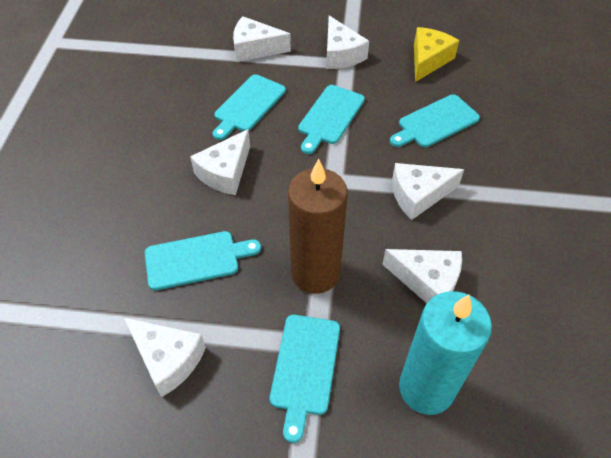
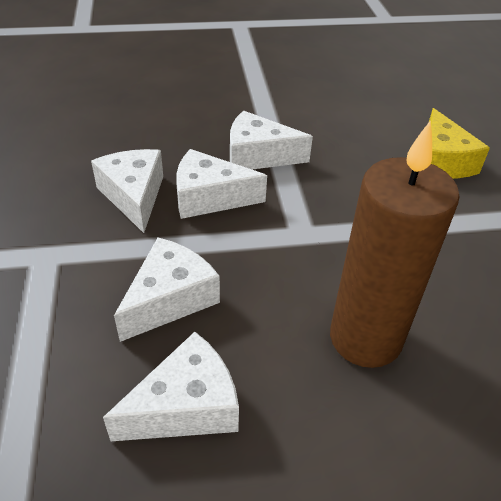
turquoise candle: [399,291,492,415] = 1 -> none = 0
turquoise cutting board: [145,231,261,291] [213,74,286,140] [269,315,340,443] [298,85,365,154] [390,94,480,147] = 5 -> none = 0
white cheese: [124,318,206,397] [190,129,250,195] [233,16,291,62] [326,16,369,69] [382,249,462,303] [392,163,464,220] = 6 -> [91,149,163,233] [103,332,239,441] [114,237,220,342] [176,149,267,219] [230,111,313,170] = 5

